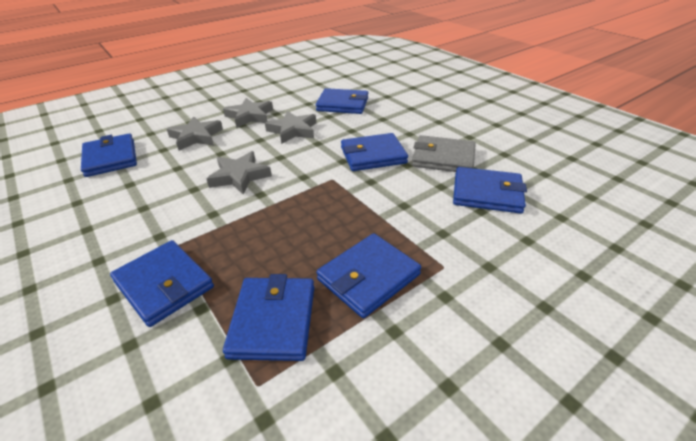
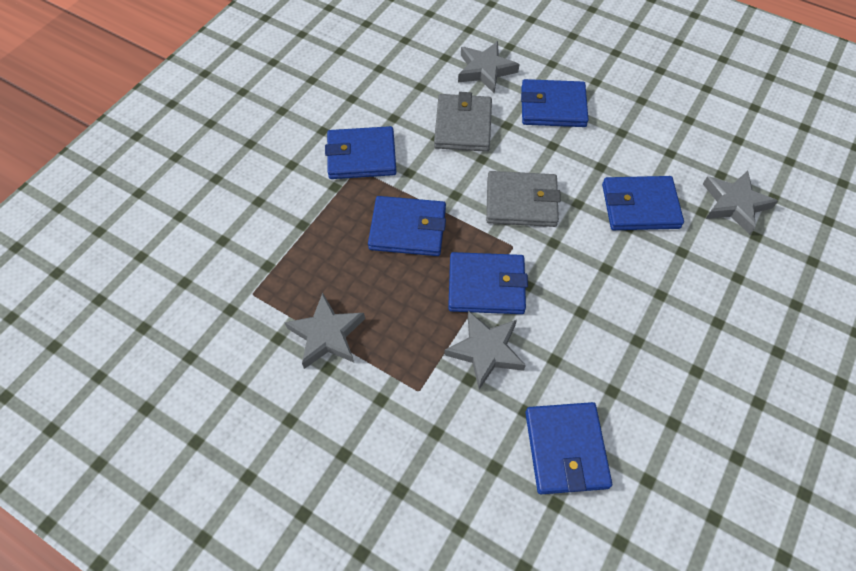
blue wallet: [81,133,137,177] [110,240,214,327] [223,274,314,361] [316,88,368,114] [317,233,421,318] [341,133,408,171] [453,167,527,214] = 7 -> [325,126,397,179] [368,196,446,256] [448,252,528,314] [521,79,589,127] [525,402,612,494] [602,176,684,230] = 6
grey wallet: [412,135,476,172] = 1 -> [434,92,492,152] [486,171,561,227] = 2

